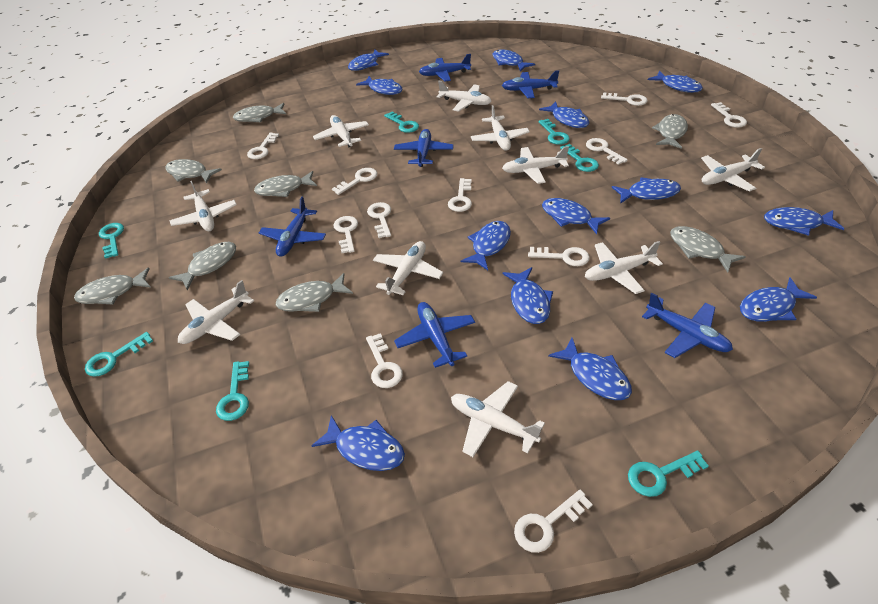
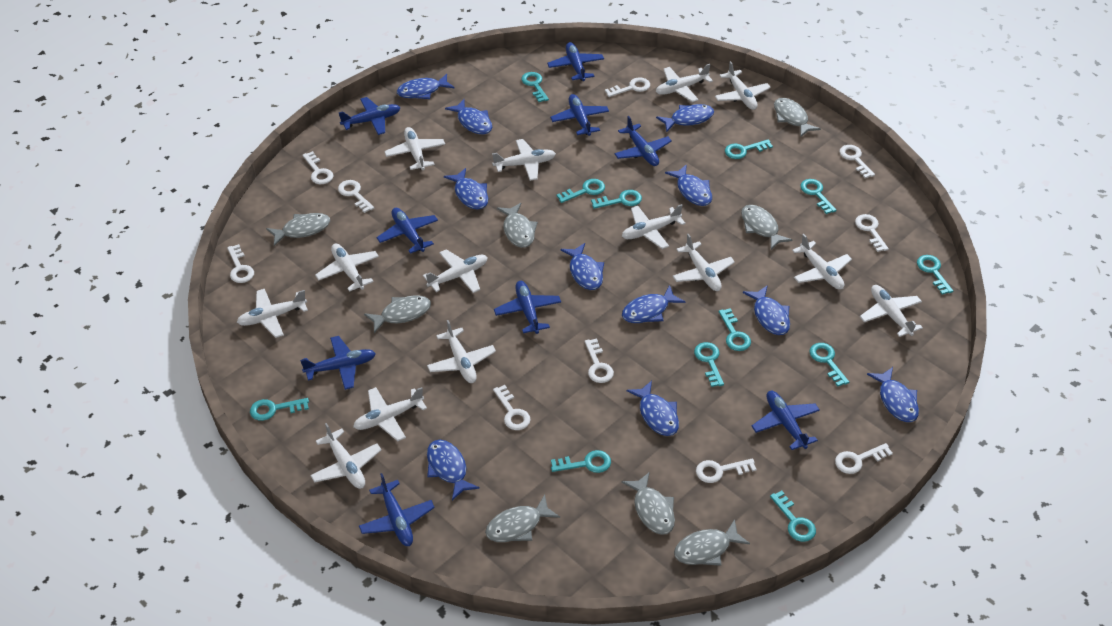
blue fish: [312,415,405,471] [348,49,389,71] [356,76,402,95] [461,221,511,270] [492,49,535,72] [502,267,553,324] [539,101,589,128] [542,198,610,234] [548,338,632,400] [612,177,681,204] [648,71,703,93] [740,277,817,322] [764,207,844,236] = 13 -> [397,74,455,99] [427,440,480,500] [444,168,488,209] [445,99,492,134] [561,243,604,290] [622,285,685,323] [626,380,679,436] [656,104,714,132] [665,164,712,206] [743,285,790,335] [867,367,919,422] = 11
blue plane: [259,197,326,257] [394,129,454,167] [394,302,475,368] [419,54,471,82] [502,70,559,98] [642,293,733,358] = 6 -> [300,336,376,390] [339,97,401,135] [359,473,435,546] [377,208,438,254] [494,281,561,334] [547,42,604,81] [550,94,609,136] [614,116,672,166] [752,391,820,450] = 9
turquoise key: [85,332,153,377] [99,223,124,259] [216,361,249,421] [384,111,419,133] [539,119,570,145] [560,144,599,172] [628,451,709,497] = 7 -> [250,398,309,421] [521,72,549,102] [551,450,611,473] [557,179,605,203] [591,190,642,209] [694,342,724,387] [719,308,751,351] [725,139,773,159] [770,491,816,542] [800,179,837,214] [809,343,849,387] [917,255,953,294] = 12
white key: [247,133,279,159] [332,168,377,195] [333,216,358,253] [366,333,403,388] [367,202,391,238] [448,178,472,212] [514,490,593,553] [528,247,590,266] [586,138,628,165] [601,92,647,106] [711,102,747,128] = 11 -> [227,244,254,283] [303,151,333,184] [338,180,374,213] [493,385,531,430] [584,339,614,383] [605,77,650,97] [696,458,756,483] [835,443,893,474] [839,145,875,178] [855,214,889,252] = 10
white plane: [170,181,237,231] [178,280,254,344] [313,115,369,147] [373,241,443,295] [437,81,491,112] [451,381,545,457] [471,105,530,151] [502,146,569,184] [585,241,663,294] [701,148,765,192] = 10 -> [237,289,308,338] [310,423,382,489] [315,244,379,292] [353,387,427,441] [384,127,445,170] [423,249,488,293] [427,320,496,383] [492,139,556,181] [622,204,685,249] [656,64,713,102] [673,234,735,291] [715,61,771,110] [792,234,852,290] [860,285,923,337] = 14

